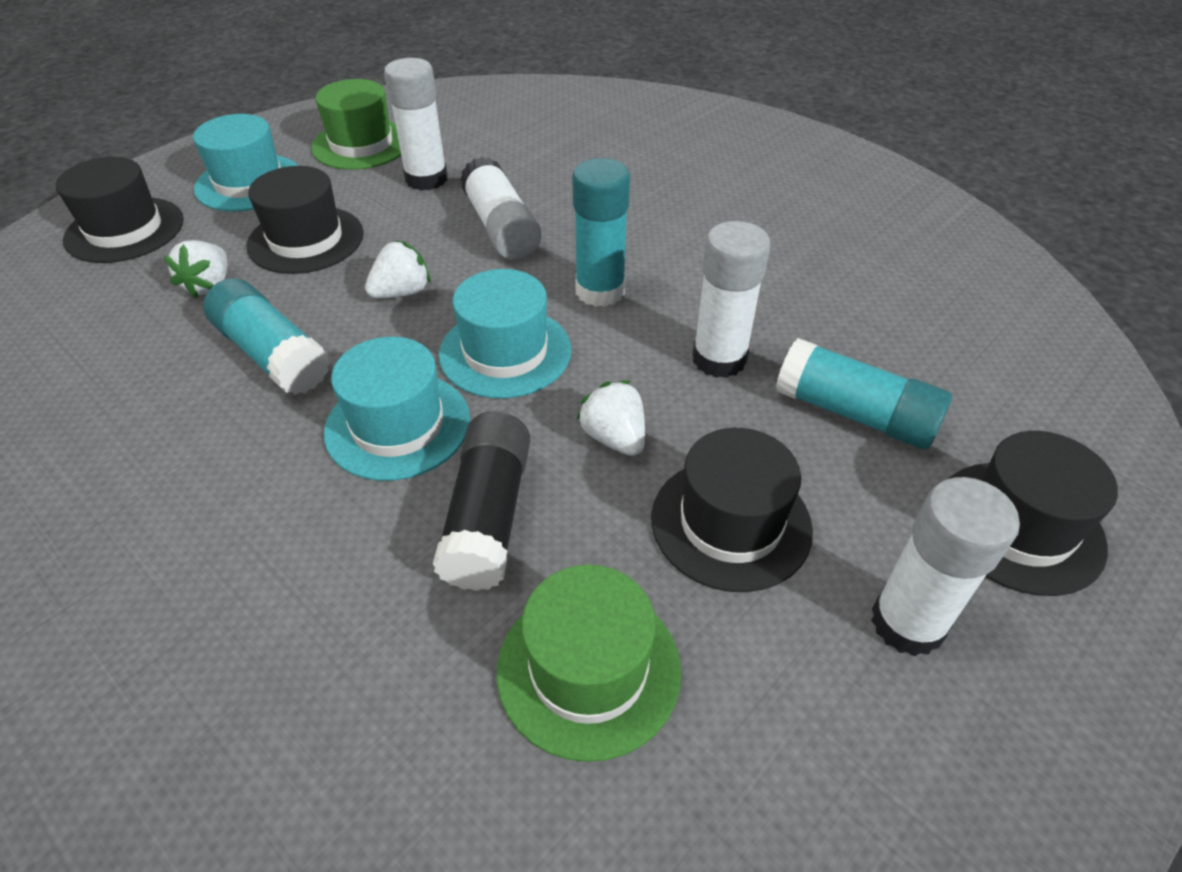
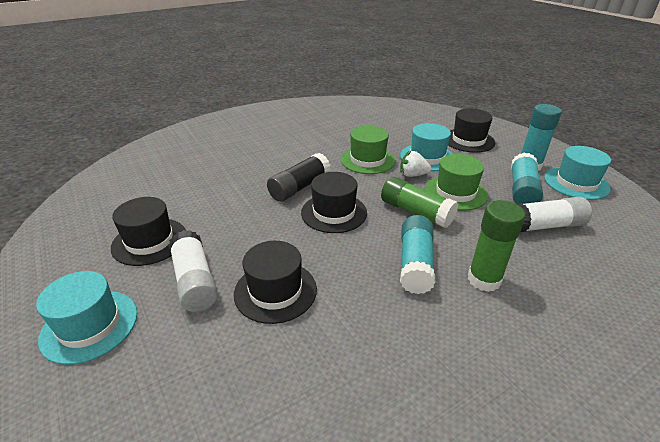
green glue stick: none = 0 -> [381,177,458,228] [468,200,525,292] = 2
white glue stick: [384,58,448,191] [460,157,541,260] [692,221,770,378] [871,477,1020,657] = 4 -> [169,230,218,312] [517,197,592,232] = 2
white strawberry: [164,240,227,299] [365,240,431,298] [577,380,645,456] = 3 -> [400,151,431,177] = 1

